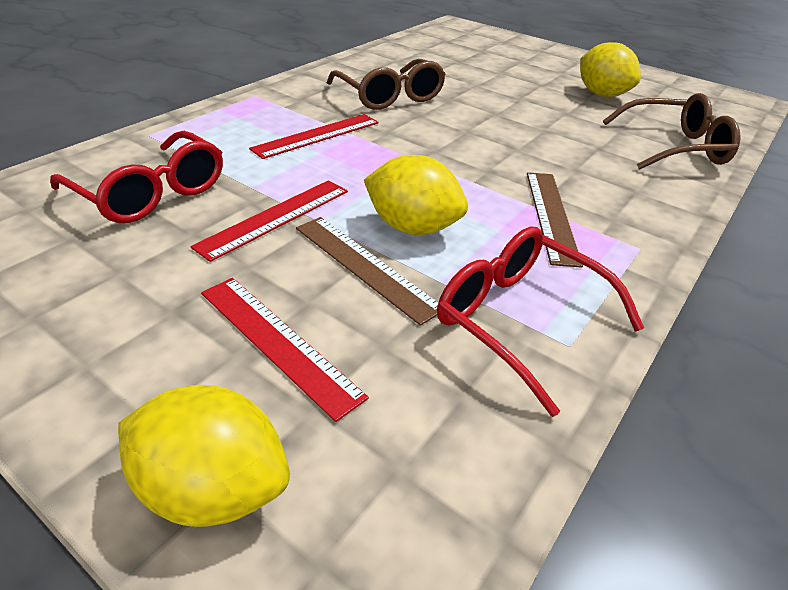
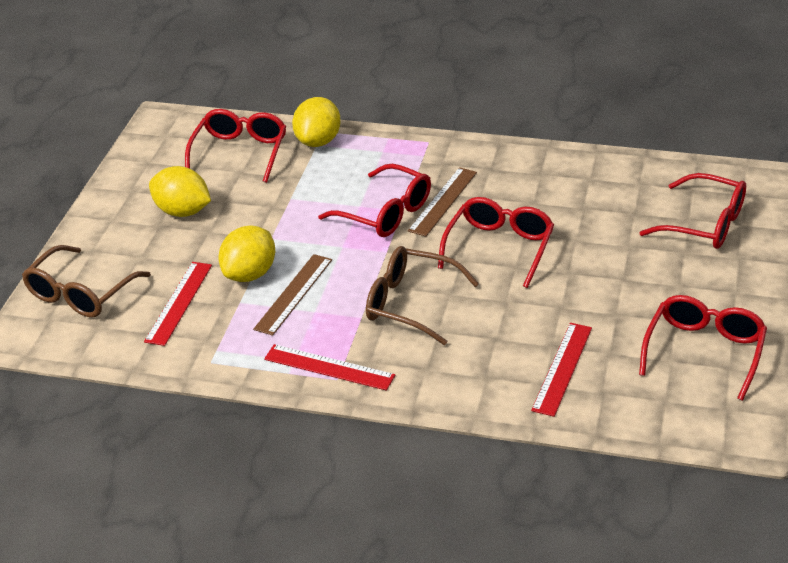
red glasses: [50,131,223,223] [437,227,644,417] = 2 -> [185,109,286,183] [318,164,431,237] [438,197,554,288] [639,173,746,249] [639,295,767,401] = 5

